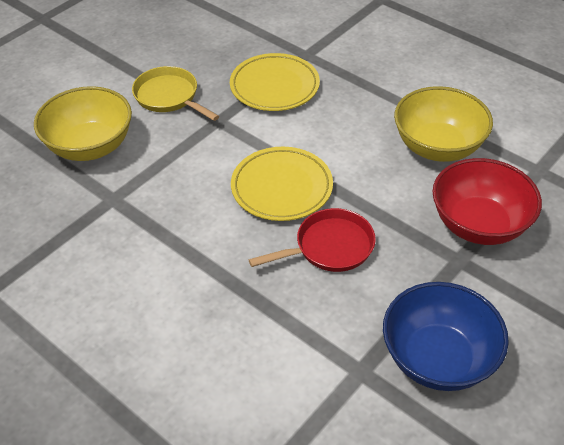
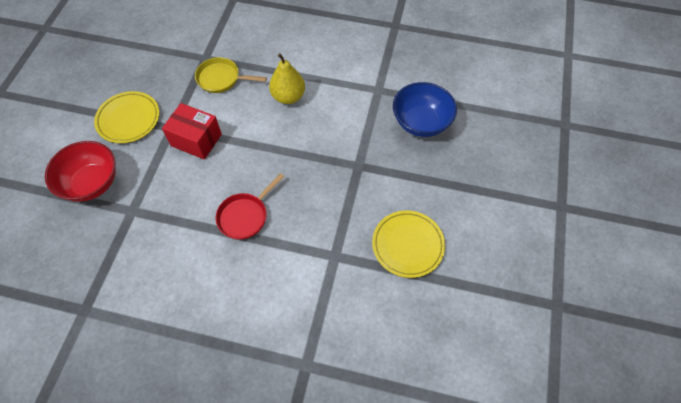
red box: none = 0 -> [162,103,222,160] = 1
yellow bowl: [34,86,132,161] [394,86,493,162] = 2 -> none = 0
yellow pear: none = 0 -> [269,53,305,104] = 1

